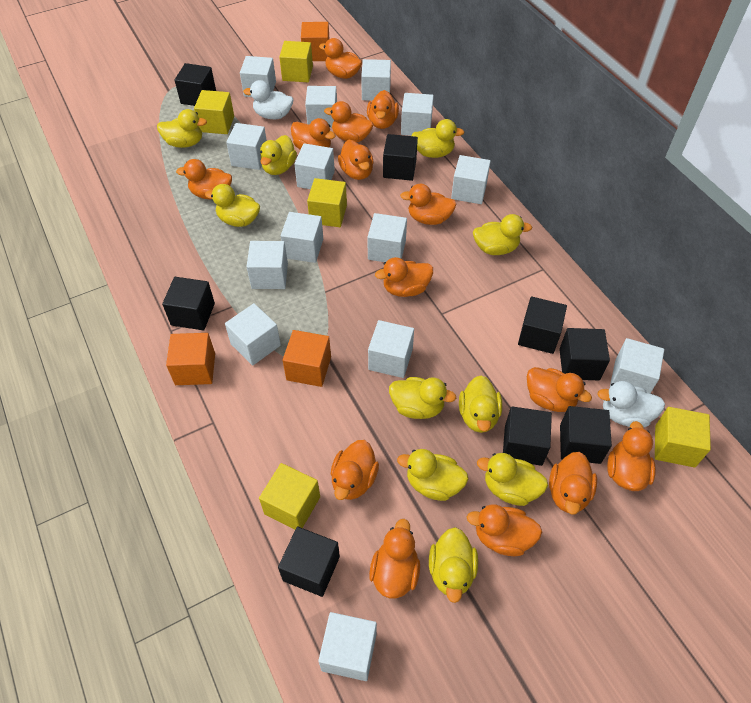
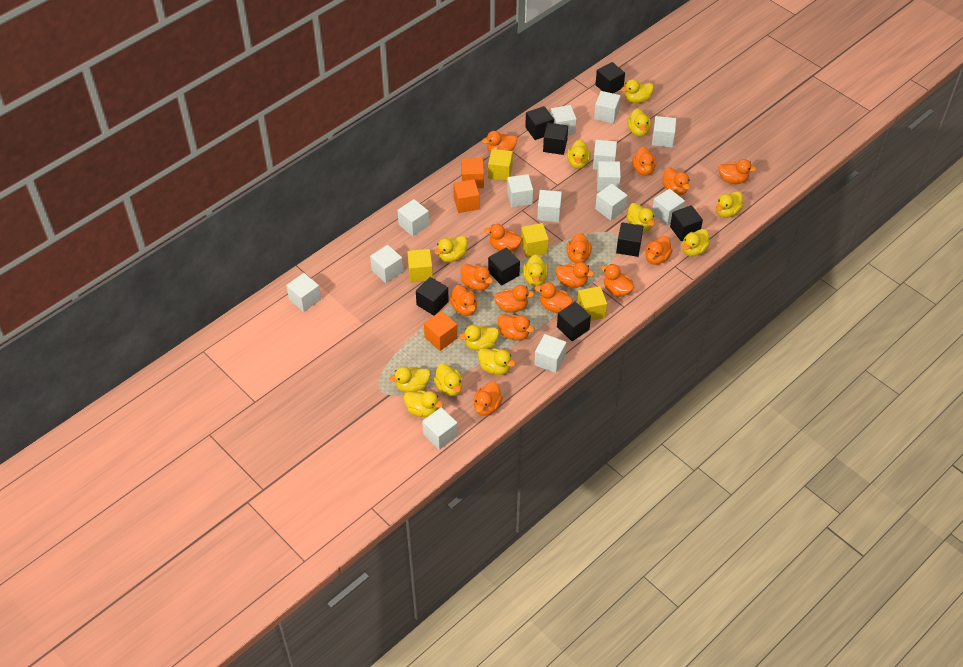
orange duck: [176,159,232,199] [291,118,336,150] [319,38,362,79] [324,101,373,142] [331,440,379,500] [338,140,374,180] [367,90,399,129] [369,519,420,599] [375,257,433,297] [400,184,456,225] [467,504,542,556] [527,367,592,412] [549,452,597,515] [607,421,656,491] = 14 -> [450,285,477,316] [461,264,493,291] [473,382,503,416] [482,131,517,153] [484,224,522,252] [494,285,535,313] [497,314,534,341] [535,282,573,313] [555,262,595,288] [567,233,592,264] [601,264,634,297] [632,147,656,176] [645,236,673,265] [662,168,690,195] [718,159,757,184] = 15
white duck: [243,80,293,119] [597,381,665,427] = 2 -> none = 0
yellow cube: [194,90,234,134] [259,463,320,530] [279,41,313,82] [307,178,347,227] [655,407,711,468] = 5 -> [407,249,433,282] [488,149,513,181] [521,223,549,258] [577,286,607,321] = 4
yellow duck: [157,109,207,148] [205,184,260,227] [260,135,297,175] [389,377,456,419] [397,449,468,501] [411,119,464,158] [429,527,478,603] [459,375,502,433] [473,214,532,255] [477,453,548,506] = 10 -> [389,367,430,392] [404,390,443,417] [434,236,467,262] [434,364,463,396] [459,325,499,351] [478,348,516,375] [523,254,548,286] [567,140,591,169] [621,79,654,103] [626,203,655,232] [627,108,651,137] [682,229,710,256] [716,191,743,218] = 13

